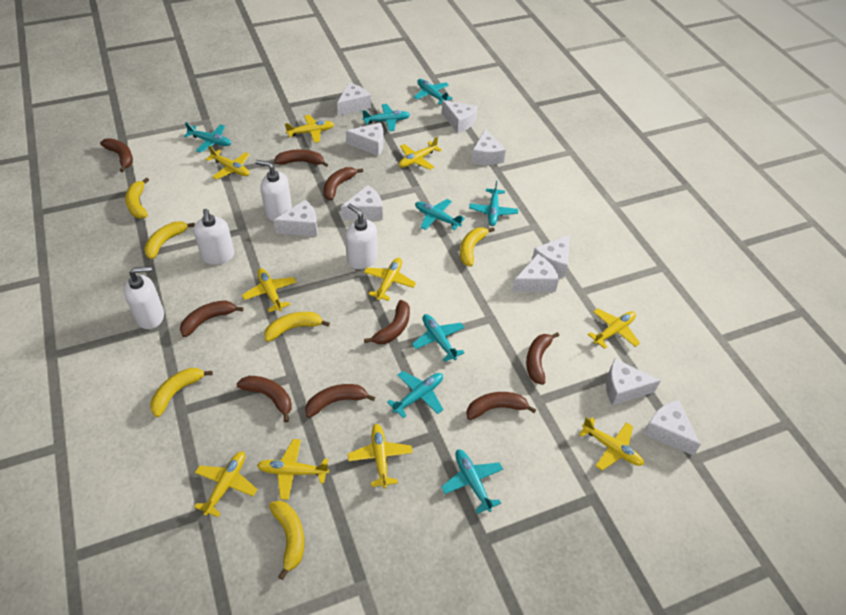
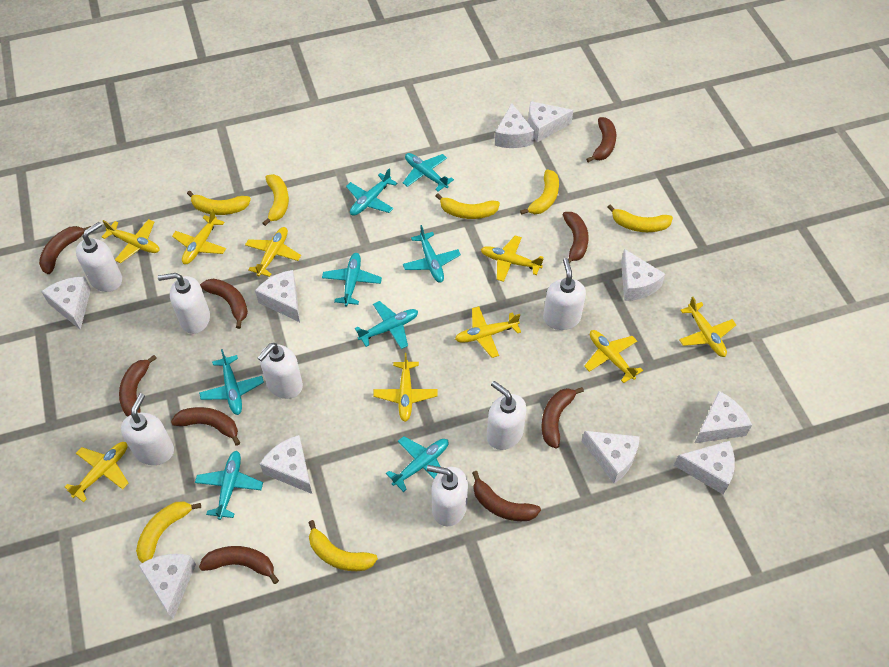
white soap dispenser: [124,266,164,329] [193,209,234,265] [256,160,292,221] [345,204,377,269] = 4 -> [76,222,122,292] [121,393,174,465] [158,273,210,334] [257,343,303,399] [427,465,468,526] [487,381,527,450] [543,258,586,330] = 7
yellow banana: [125,177,149,218] [144,221,195,259] [150,368,213,417] [264,312,330,342] [269,501,305,580] [460,227,495,267] = 6 -> [136,501,201,563] [187,191,251,215] [262,174,289,226] [308,520,378,571] [436,194,500,219] [520,169,559,215] [607,204,673,232] = 7
yellow plane: [194,451,258,517] [206,145,250,180] [242,268,296,312] [257,439,329,500] [285,115,334,143] [348,424,413,488] [364,258,416,301] [399,137,442,170] [579,417,644,471] [588,308,640,349] = 10 -> [65,442,129,502] [101,219,160,263] [172,209,226,264] [245,227,301,277] [373,353,438,422] [455,306,521,358] [481,235,544,282] [584,330,643,383] [679,297,736,357] = 9

